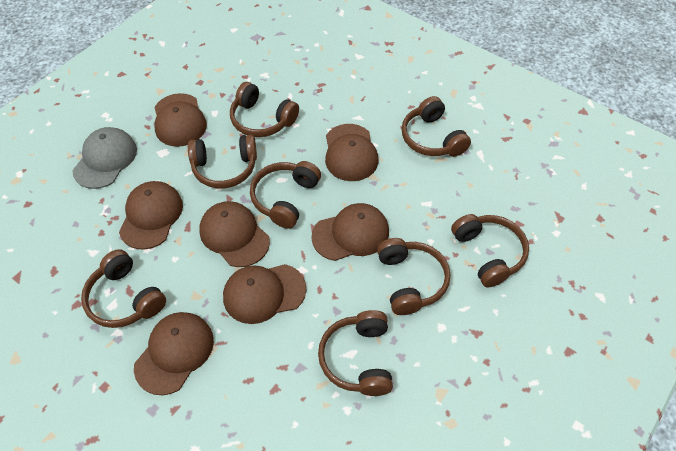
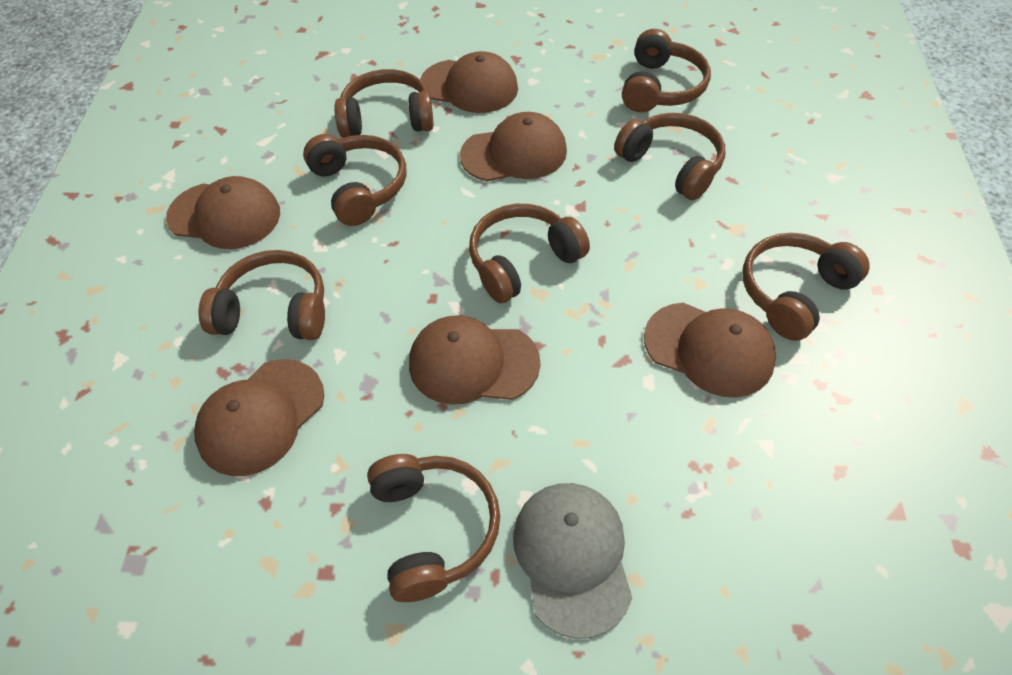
brown cap: [119,181,183,249] [134,312,214,395] [154,93,207,147] [199,201,270,267] [223,264,306,324] [311,203,389,261] [325,124,378,181] = 7 -> [166,176,280,249] [194,359,324,476] [409,315,540,405] [420,51,518,113] [460,112,567,182] [644,303,776,398] = 6

